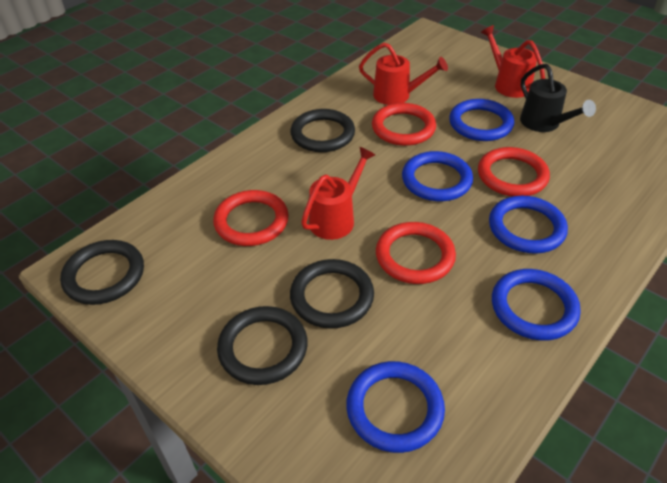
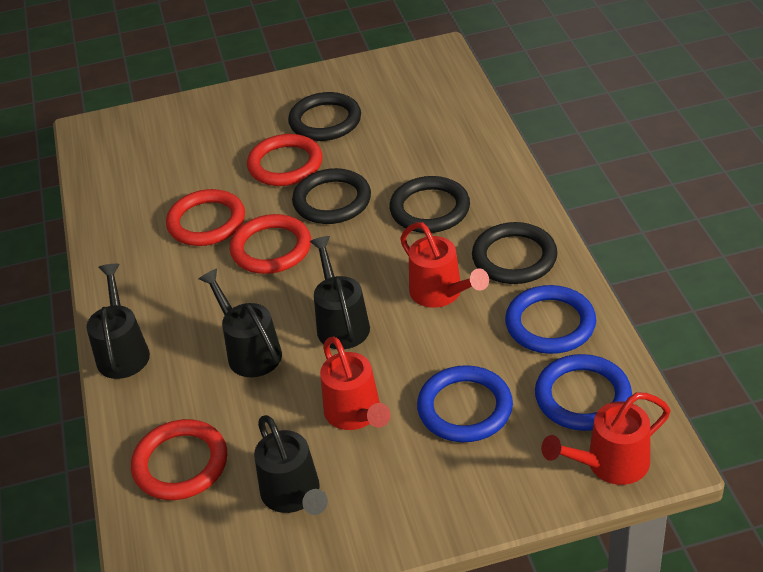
black watering can: [520,64,596,132] = 1 -> [86,264,150,379] [199,268,282,377] [254,415,328,515] [310,236,370,349] = 4
blue ring: [346,361,445,453] [402,151,473,201] [449,99,514,141] [489,196,568,254] [492,269,581,341] = 5 -> [417,365,513,442] [505,285,596,354] [535,354,632,431] = 3

